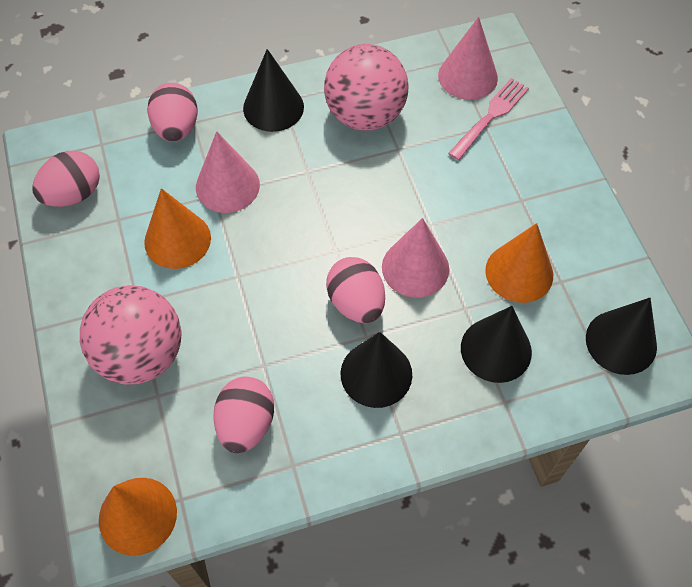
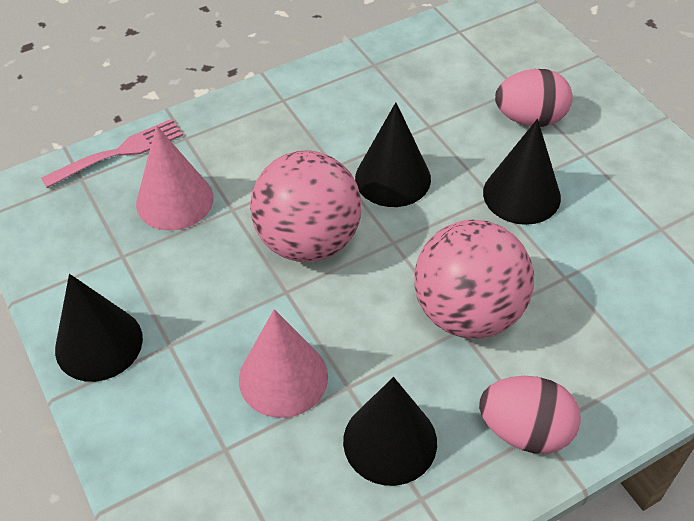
orange cone: [99,478,177,556] [144,188,211,269] [485,223,553,303] = 3 -> none = 0
pink cone: [196,131,260,213] [382,218,449,298] [438,17,498,100] = 3 -> [136,125,213,231] [239,309,328,418] = 2
pink egg: [32,151,100,207] [147,83,198,142] [213,377,274,453] [326,257,385,323] = 4 -> [479,376,581,454] [495,69,573,127] = 2

